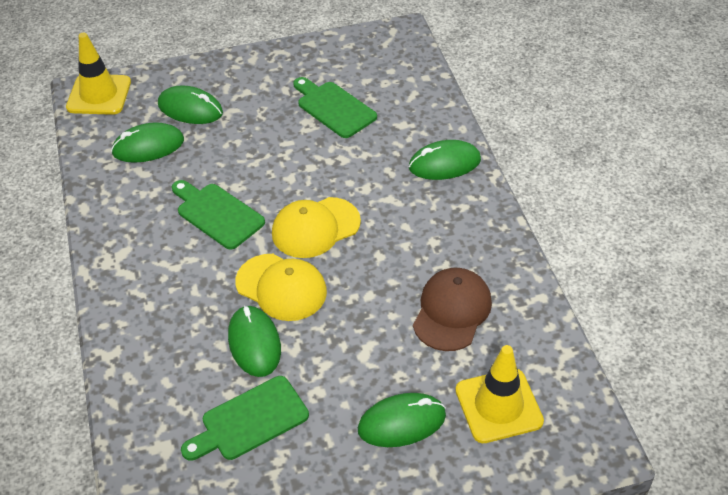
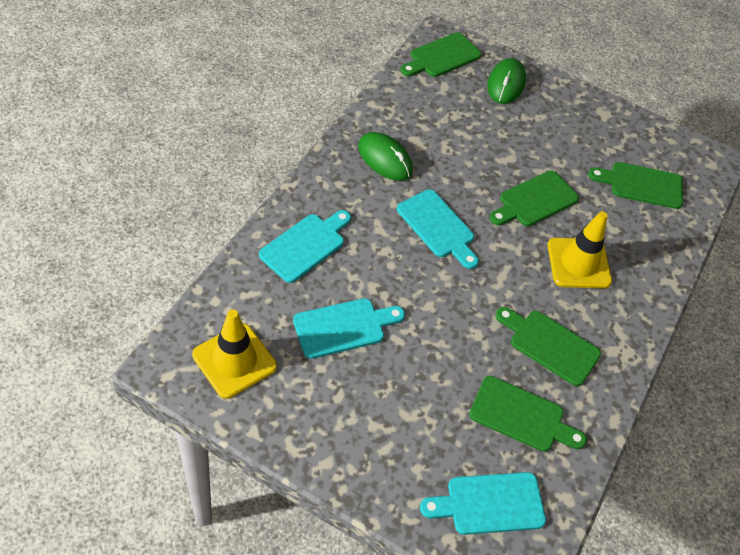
brown cap: [413,268,492,351] = 1 -> none = 0
green cutting board: [172,180,265,249] [181,376,309,461] [293,77,377,138] = 3 -> [401,32,481,77] [469,376,587,452] [489,170,579,226] [495,307,601,386] [588,162,683,209] = 5
green mouse: [111,122,184,163] [158,85,223,124] [228,305,281,377] [358,393,446,447] [409,140,481,180] = 5 -> [358,132,413,181] [487,58,526,104] = 2
turquoise cutting board: none = 0 -> [259,210,351,283] [293,298,405,359] [397,189,479,269] [420,472,546,535] = 4
yellow cap: [235,254,327,321] [272,197,361,258] = 2 -> none = 0

